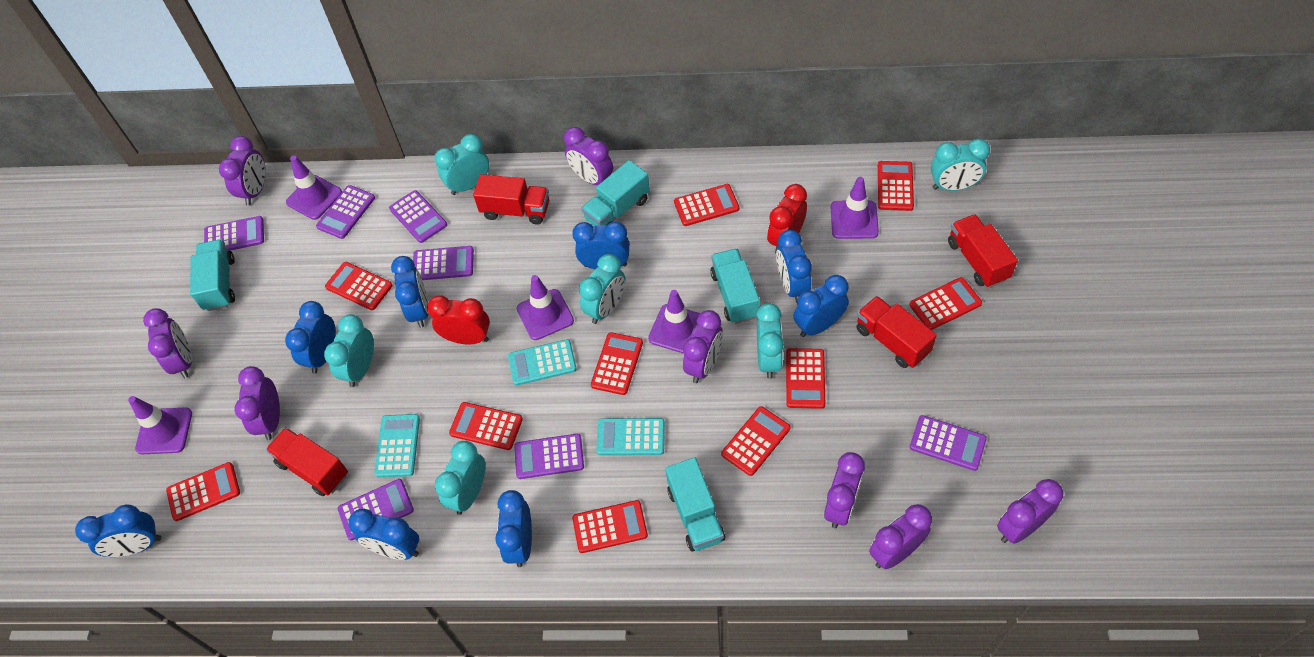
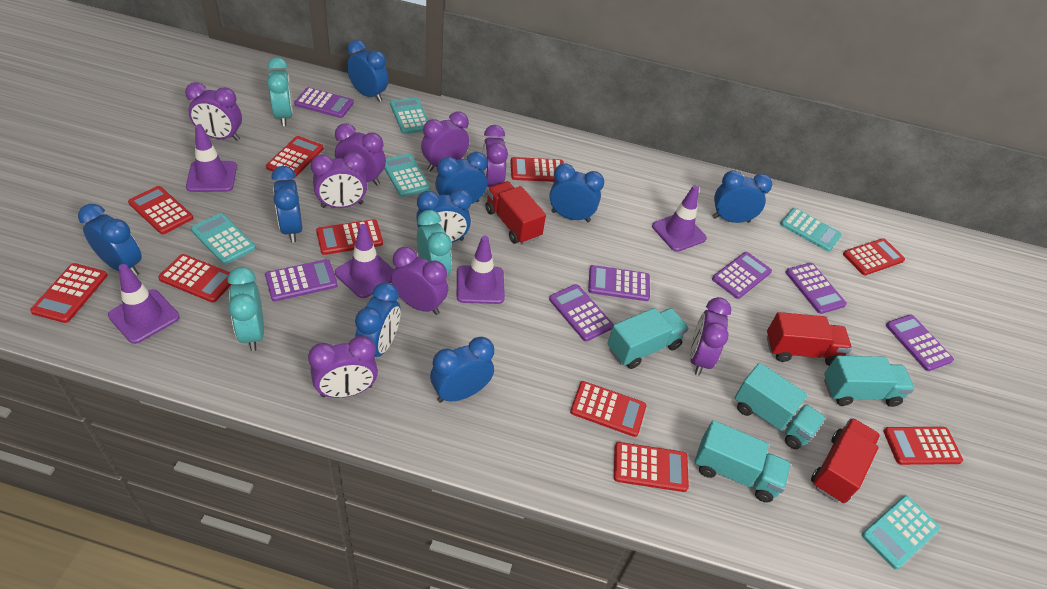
blue clock: [75,504,162,557] [285,301,336,373] [348,508,419,560] [391,256,429,328] [495,490,532,567] [572,222,629,269] [776,230,812,303] [793,275,849,337] = 8 -> [78,204,142,276] [271,166,302,243] [347,40,389,102] [355,282,401,357] [416,189,471,243] [430,337,494,403] [435,152,487,204] [549,163,604,222] [712,170,772,223] = 9
red clock: [427,295,490,345] [767,184,807,254] = 2 -> none = 0
red truck: [266,428,348,496] [473,174,549,225] [856,296,937,368] [948,214,1018,288] = 4 -> [486,181,546,244] [767,312,852,366] [811,418,880,503] = 3
turquoise calculator: [374,414,420,477] [508,339,577,386] [596,418,665,455] = 3 -> [191,213,256,265] [384,154,431,197] [390,98,429,134] [780,208,842,252] [862,495,940,570] = 5
turquoise clock: [324,314,374,387] [434,134,489,195] [435,441,486,515] [579,254,625,324] [756,303,784,379] [931,139,990,191] = 6 -> [228,267,264,351] [267,57,293,126] [417,210,452,276] = 3

